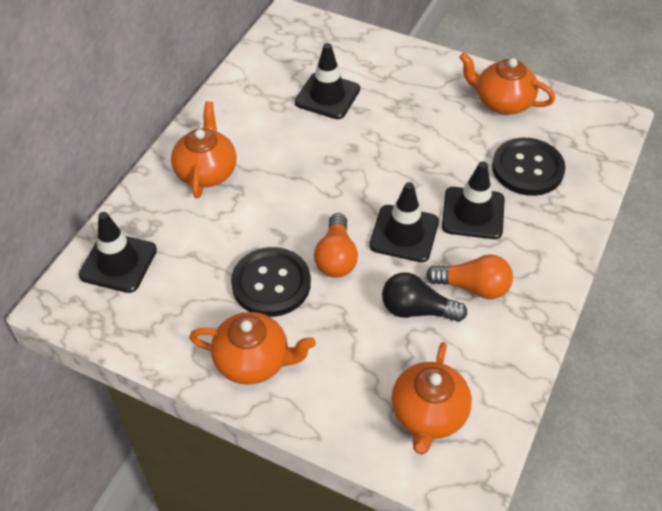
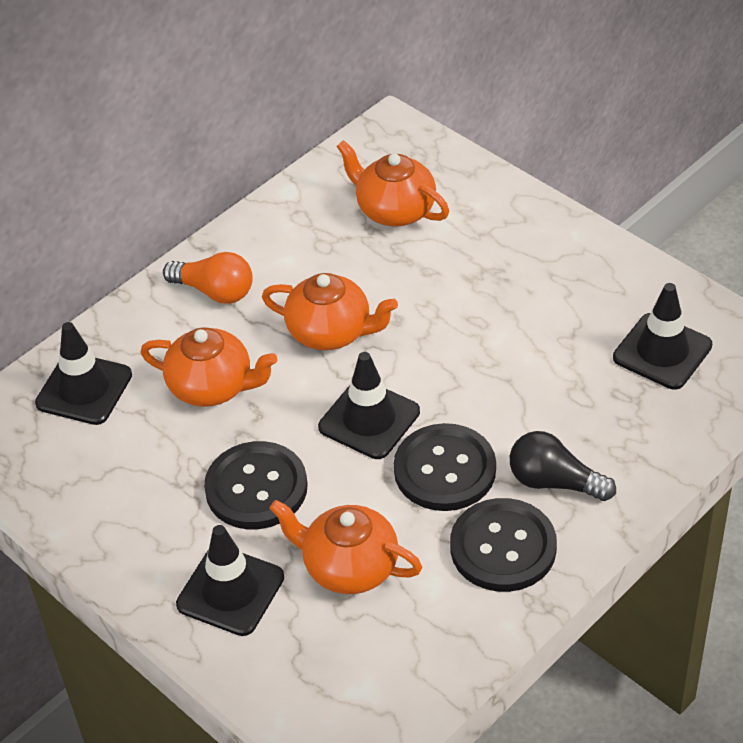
black button: [231,247,311,317] [492,138,566,196] = 2 -> [204,441,308,529] [394,423,496,511] [450,498,557,592] = 3
orange light bulb: [314,213,358,278] [426,254,513,299] = 2 -> [163,252,253,304] = 1

